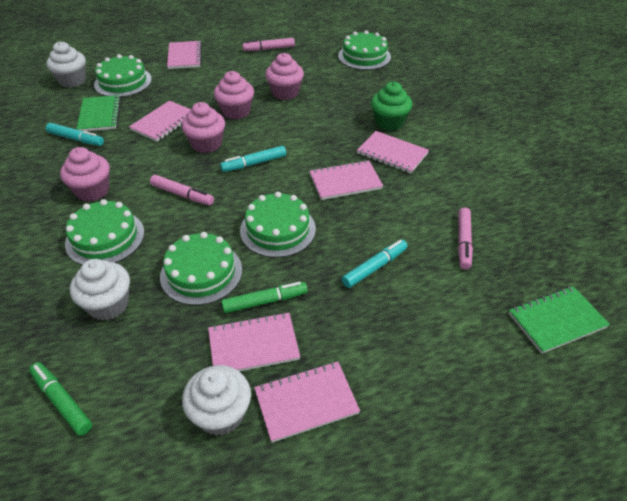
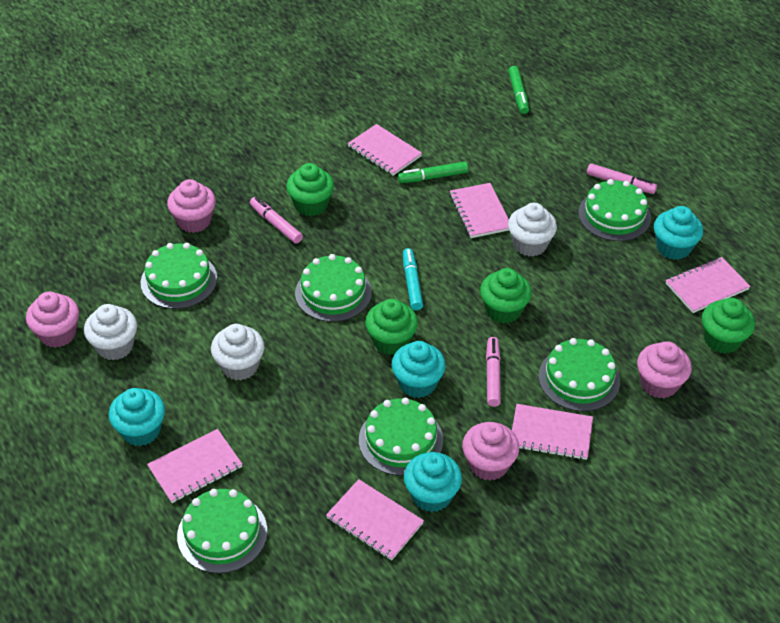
green cake: [65,199,145,265] [94,54,152,97] [160,232,242,305] [240,192,316,258] [338,30,391,70] = 5 -> [141,243,217,309] [177,489,268,574] [295,254,372,322] [359,397,443,476] [539,338,620,412] [578,179,651,241] = 6
green cupcake: [371,82,412,131] = 1 -> [286,163,334,216] [365,299,418,355] [480,268,532,323] [702,298,755,354] = 4
green notebook: [77,95,121,131] [508,286,610,354] = 2 -> none = 0
turquoise cupcake: none = 0 -> [109,388,165,446] [391,341,446,398] [404,452,462,512] [654,206,703,260] = 4
turquoise marker: [46,123,104,146] [220,146,286,172] [342,240,407,288] = 3 -> [403,248,423,310] = 1

